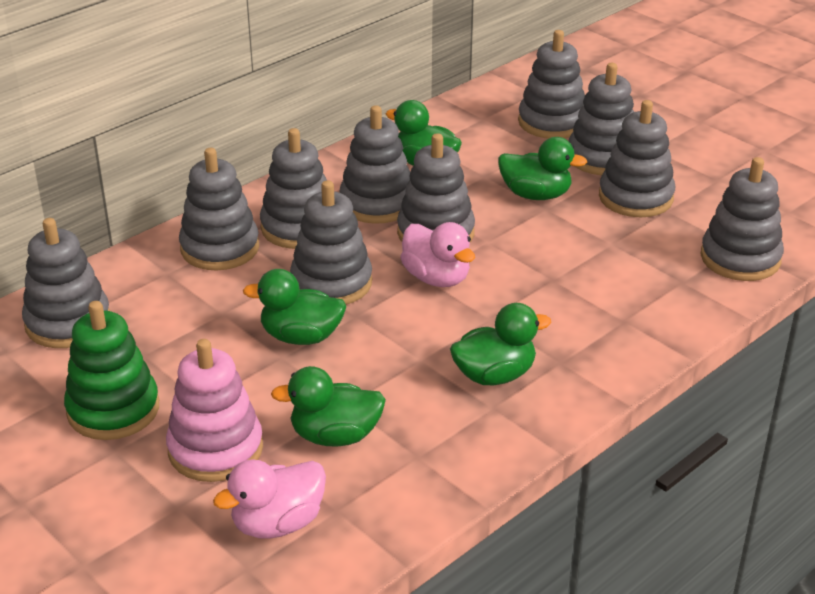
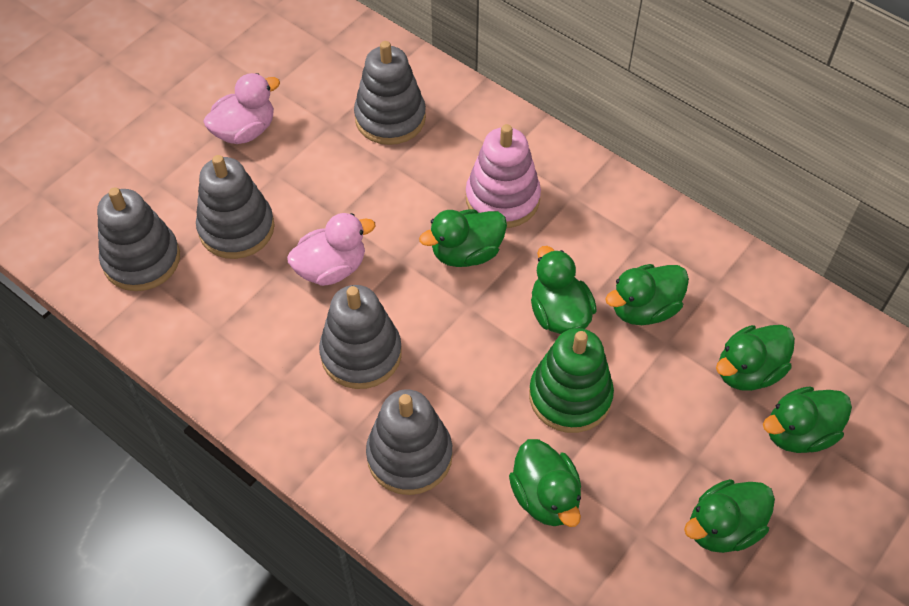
green duck: [243,269,346,345] [271,366,386,447] [386,100,462,166] [450,303,551,385] [498,137,587,200] = 5 -> [419,209,507,267] [509,439,581,527] [531,246,597,334] [606,264,689,325] [684,479,775,553] [716,325,795,391] [763,386,852,453] = 7
grey stacking toy: [22,218,110,348] [179,148,259,271] [260,128,327,249] [290,180,372,305] [339,105,410,224] [397,133,475,243] [518,30,585,139] [569,63,634,175] [599,100,675,217] [701,157,784,281] = 10 -> [97,187,180,291] [196,155,274,259] [319,285,402,389] [354,41,426,145] [366,389,453,495] = 5

